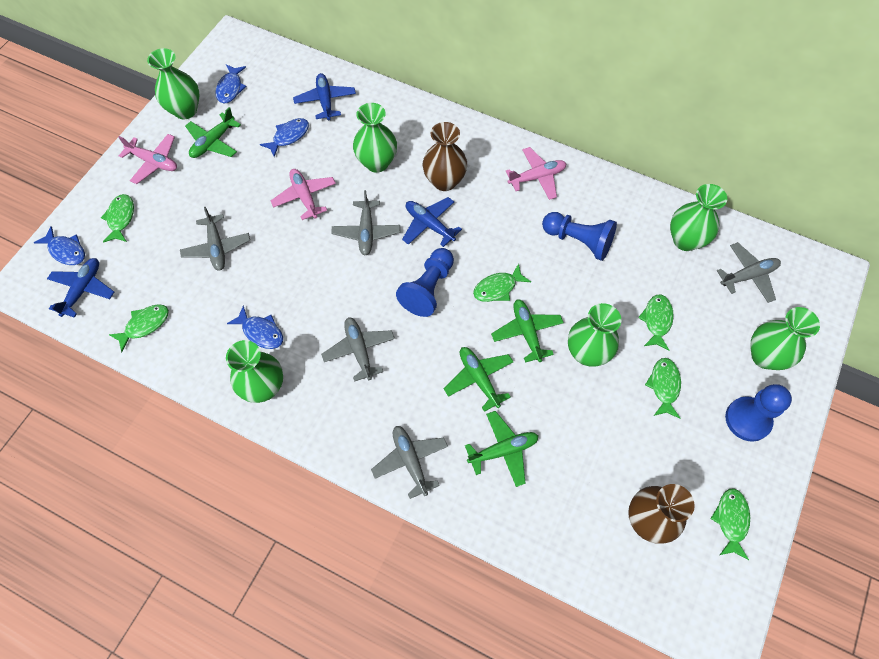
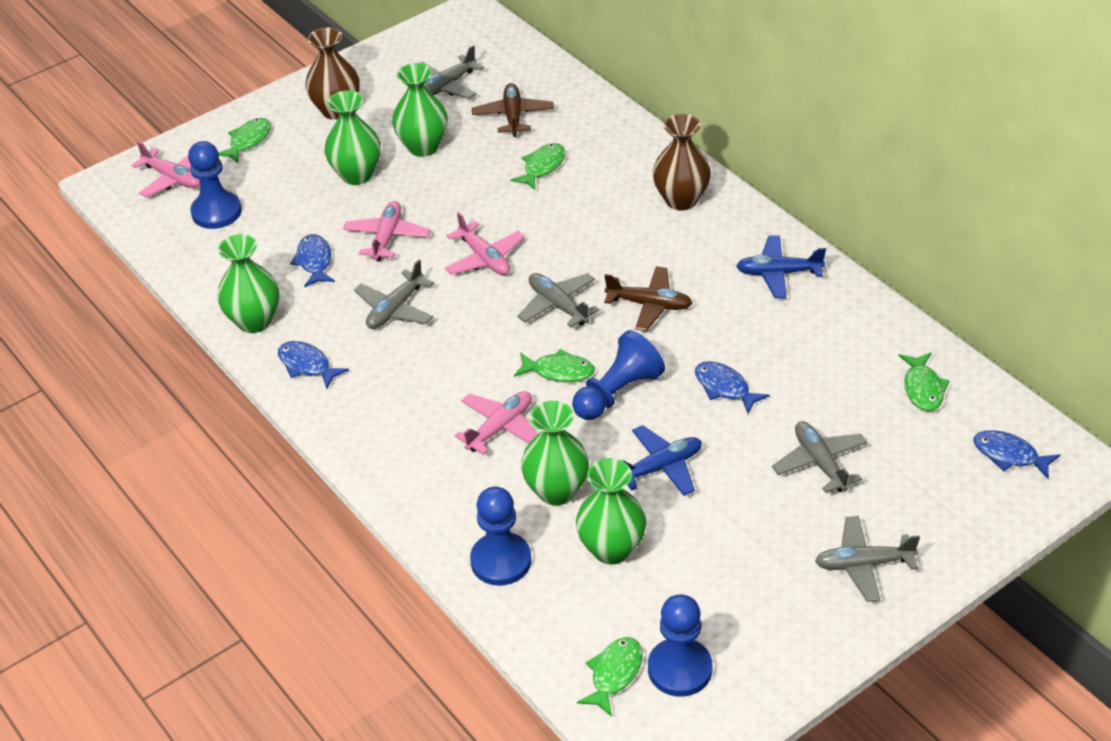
blue pawn: [396,248,454,317] [542,212,617,261] [725,384,792,442] = 3 -> [188,141,242,229] [470,486,531,586] [572,330,665,420] [648,594,712,697] = 4
blue plane: [47,258,114,318] [293,73,356,120] [402,197,462,247] = 3 -> [622,425,702,496] [736,235,826,298] = 2
brown plane: none = 0 -> [472,83,554,137] [604,266,692,331] = 2
green fish: [101,194,134,243] [109,304,169,352] [473,263,531,302] [638,295,674,351] [645,358,681,418] [710,488,750,560] = 6 -> [218,118,271,163] [511,143,565,190] [514,349,595,382] [577,637,643,717] [899,352,950,412] = 5
green plane: [185,107,241,158] [444,347,513,412] [465,411,538,487] [491,299,564,363] = 4 -> none = 0
green vase: [147,48,200,119] [226,340,283,403] [353,103,397,173] [568,303,621,367] [670,184,727,251] [750,307,820,370] = 6 -> [217,234,279,333] [324,90,381,185] [392,63,448,157] [521,401,589,505] [576,458,646,565] = 5
pink plane: [118,134,177,184] [271,169,336,220] [506,147,566,200] = 3 -> [132,141,200,197] [343,201,431,262] [445,212,525,275] [455,391,538,455] = 4

